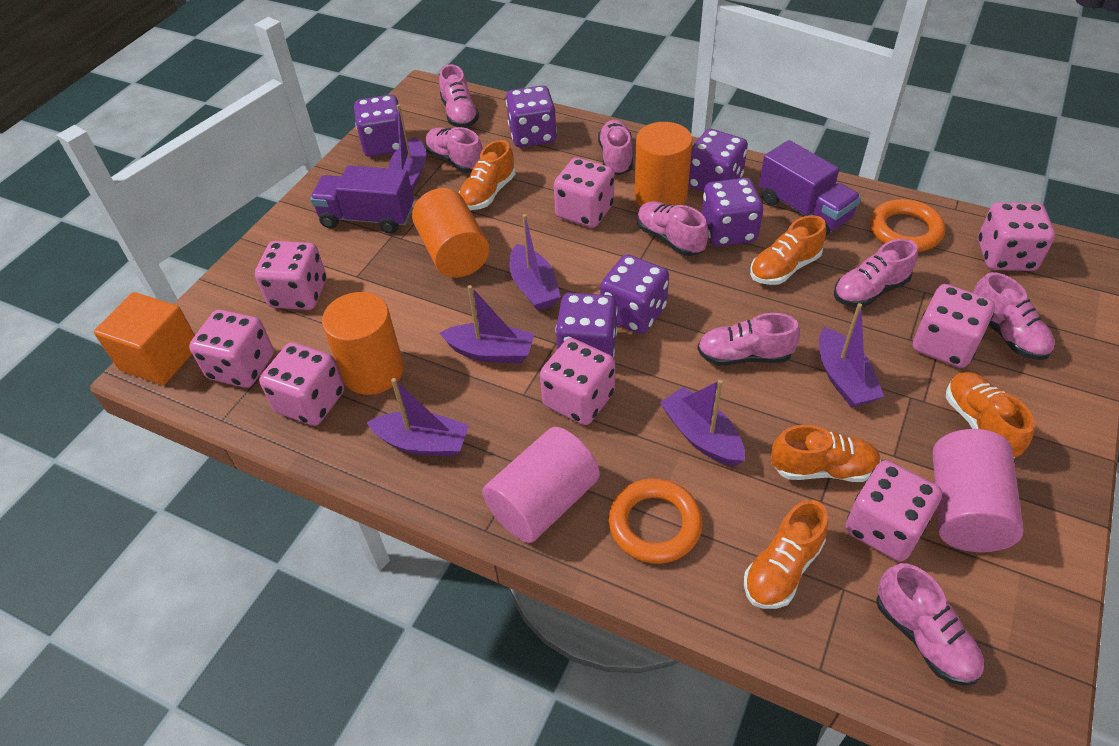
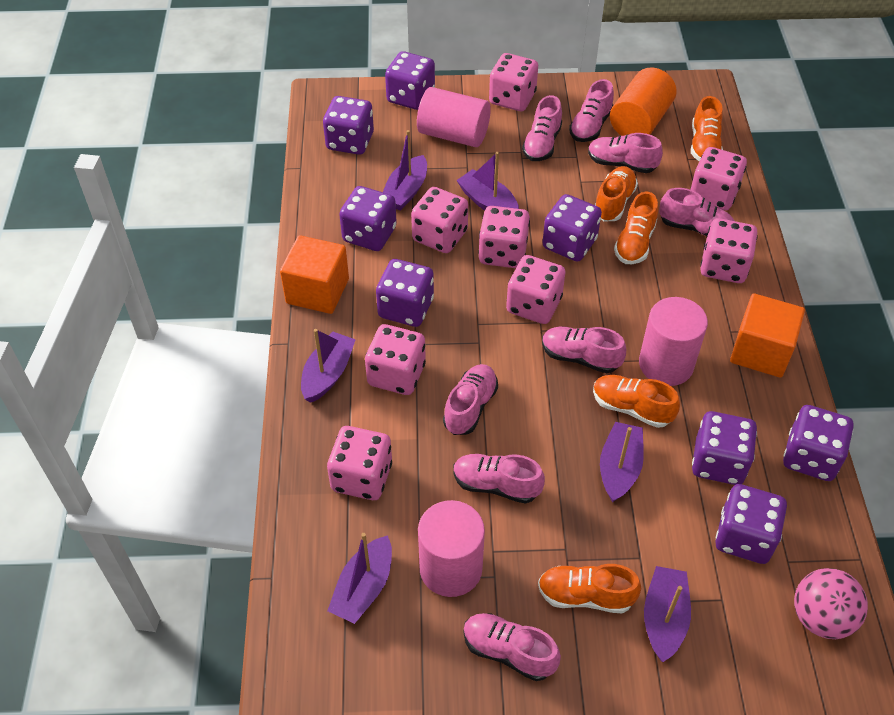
orange cube: [94,292,195,385] = 1 -> [280,235,349,314] [730,293,805,378] = 2
orange cylinder: [322,292,404,395] [412,188,489,278] [634,122,692,206] = 3 -> [610,67,677,136] = 1
orange ring: [608,478,703,564] [870,199,945,252] = 2 -> none = 0
pink ball: none = 0 -> [794,568,868,639] = 1
pink cylinder: [482,427,600,543] [932,429,1024,552] = 2 -> [417,87,491,147] [418,500,485,597] [639,297,708,386] = 3
purple dice: [354,95,400,157] [506,86,557,148] [556,293,618,357] [600,254,669,334] [688,129,748,192] [702,178,763,247] = 6 -> [323,96,374,155] [339,186,397,251] [376,259,434,327] [385,51,435,110] [542,194,602,262] [692,411,757,485] [715,484,787,564] [783,405,854,481] = 8
purple truck: [310,165,414,234] [759,140,861,236] = 2 -> none = 0

